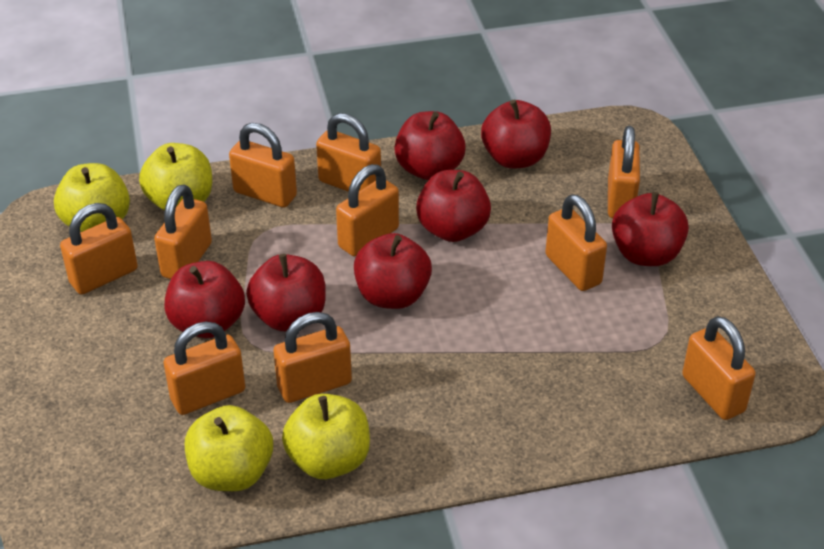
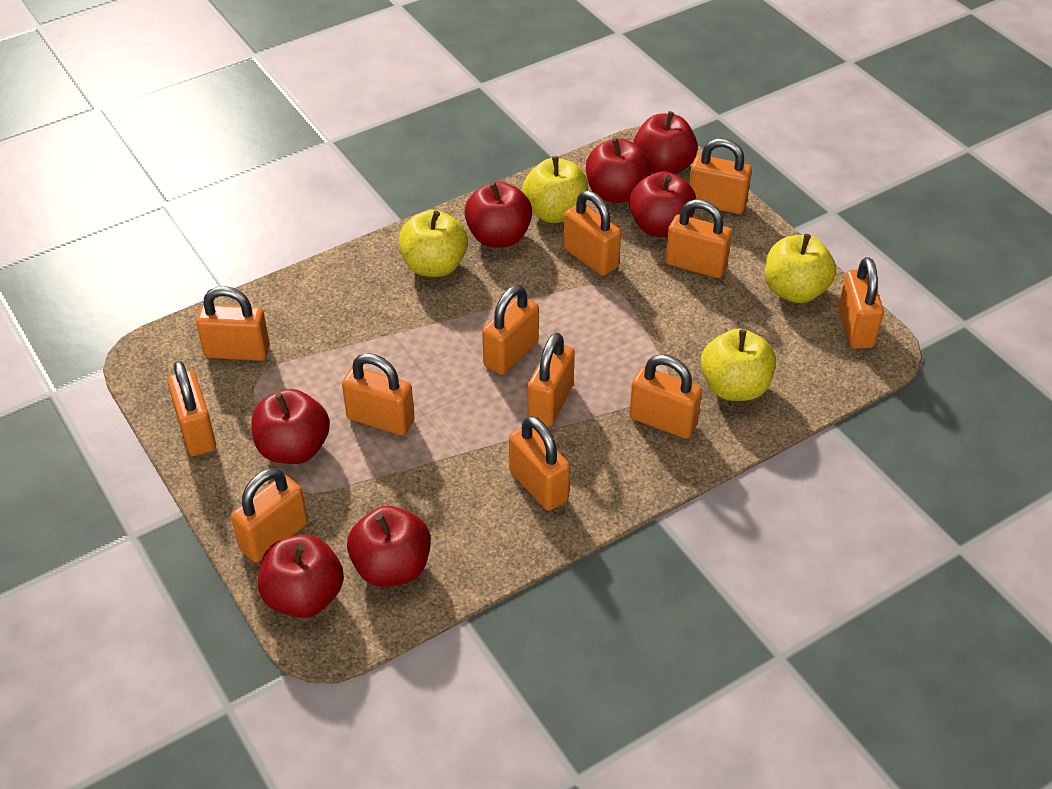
orange padlock: [60,203,138,295] [154,184,212,279] [164,322,245,415] [229,123,297,207] [273,312,352,403] [316,113,381,192] [336,164,399,256] [545,195,607,291] [608,126,640,218] [682,316,756,420] = 10 -> [167,361,216,456] [196,286,270,361] [231,468,308,562] [342,353,414,435] [482,285,539,375] [509,416,570,511] [528,332,575,427] [564,190,621,276] [629,354,702,439] [665,199,732,278] [689,138,752,214] [838,257,884,349] = 12

